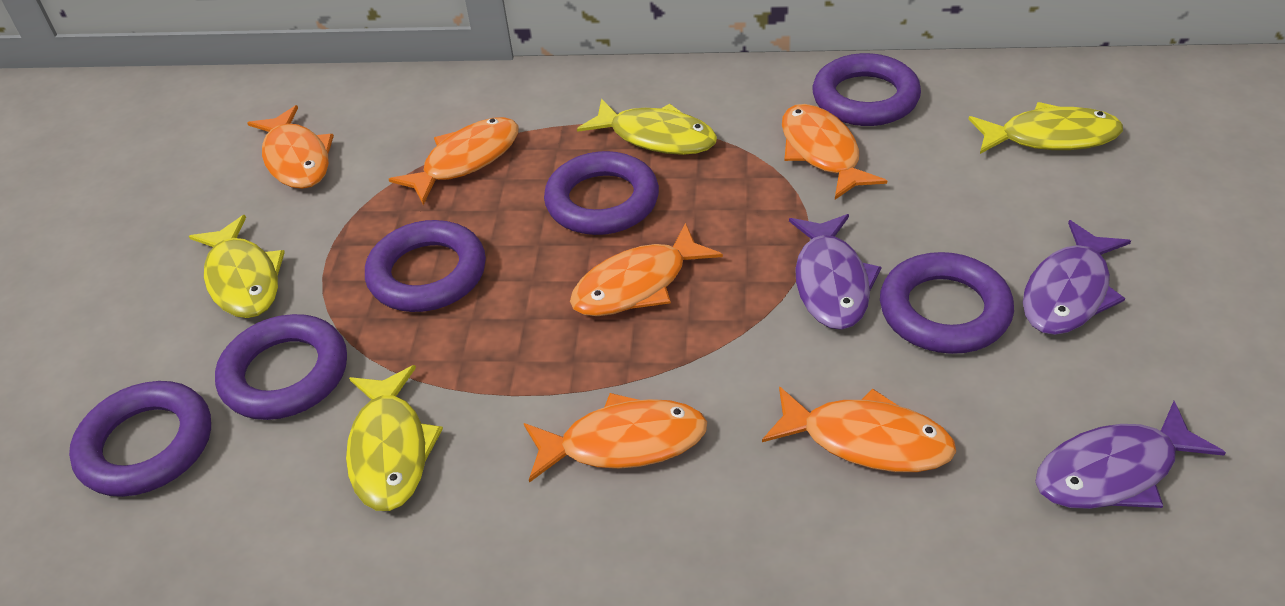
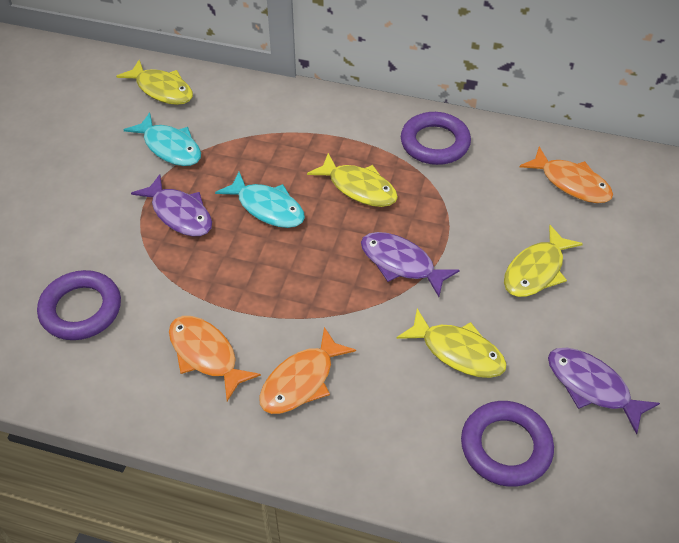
orange fish: [247,105,334,189] [389,117,519,205] [524,393,707,483] [570,223,723,316] [762,386,956,472] [782,104,887,199] = 6 -> [169,316,261,401] [259,327,356,414] [519,147,613,203] = 3
purple ring: [69,381,211,497] [215,314,347,420] [365,220,486,312] [544,151,659,235] [813,53,921,126] [880,252,1014,354] = 6 -> [37,270,121,340] [401,112,471,165] [461,401,554,487] = 3
turquoise fish: none = 0 -> [124,112,201,166] [215,172,305,228] = 2

